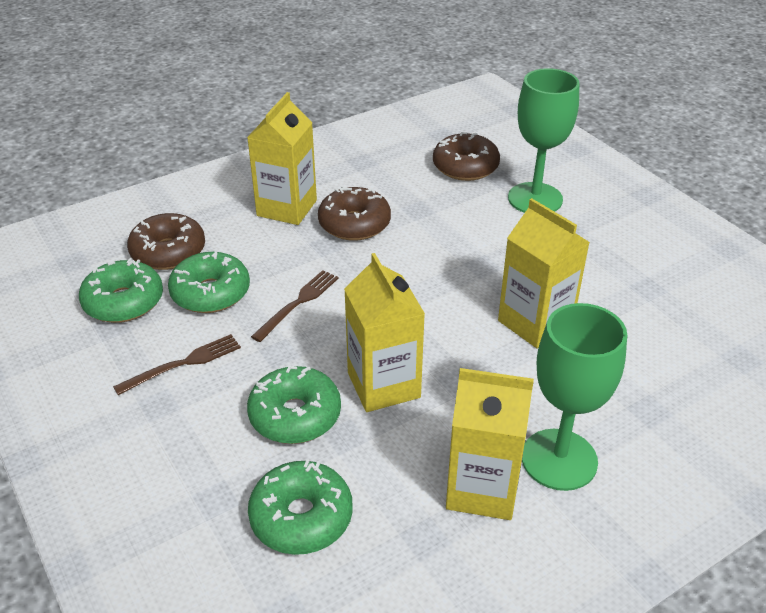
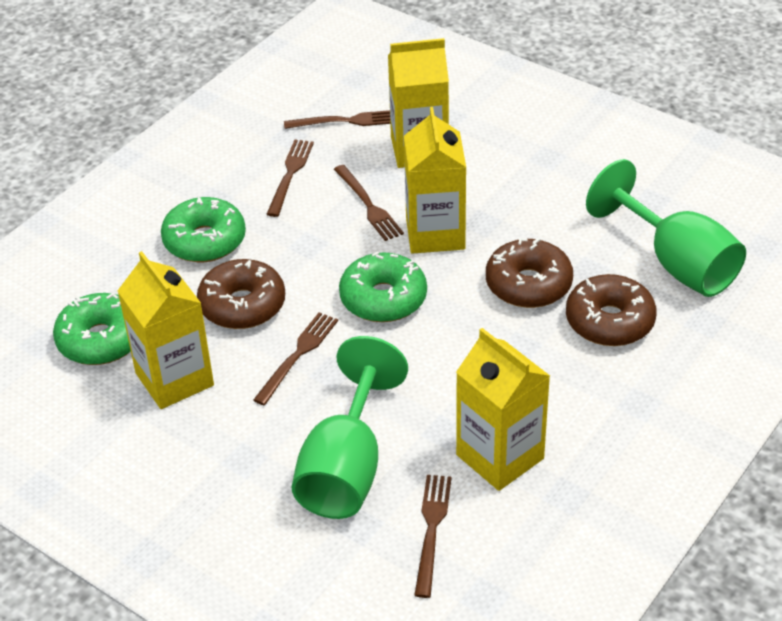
brown fork: [113,334,241,395] [251,270,339,342] = 2 -> [253,312,338,405] [267,140,314,217] [284,110,390,129] [334,165,404,241] [414,475,452,598] = 5
green donut: [79,258,163,323] [168,252,250,313] [247,366,341,444] [248,459,353,555] = 4 -> [53,293,131,365] [161,197,246,262] [339,252,427,322] = 3

